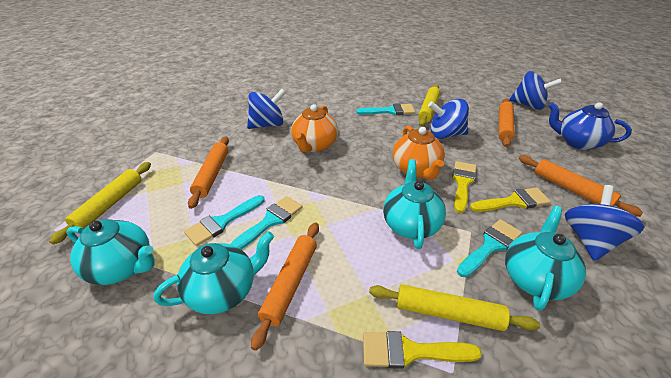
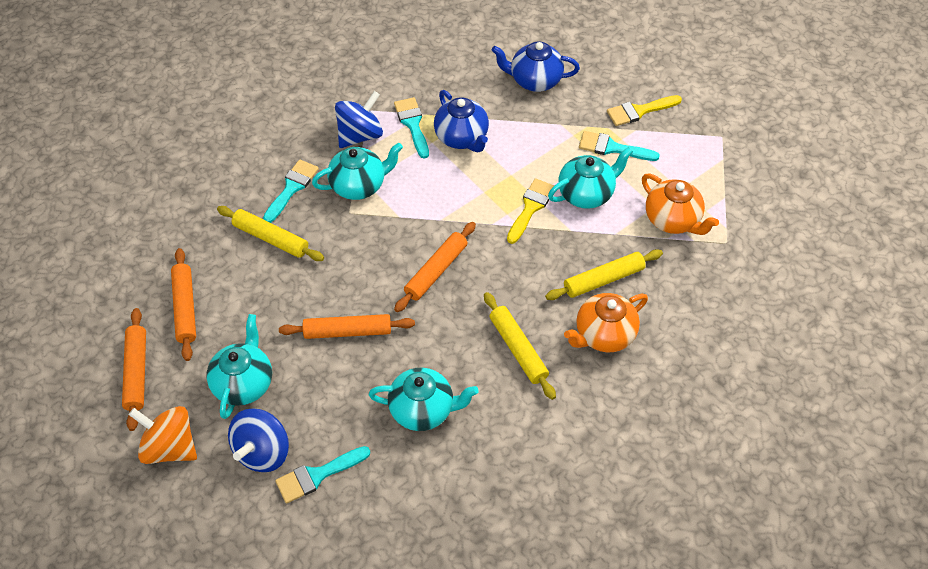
blue spinning top: [247,89,286,129] [428,99,469,139] [509,71,562,110] [565,185,645,261] = 4 -> [228,408,289,472] [335,91,383,148] = 2
blue teapot: [548,102,632,150] = 1 -> [434,90,489,152] [491,42,580,92] = 2
orange spinning top: none = 0 -> [128,406,197,464] = 1
yellow brush: [363,331,482,369] [452,161,476,213] [470,187,551,212] = 3 -> [507,178,554,244] [607,95,682,126] = 2

